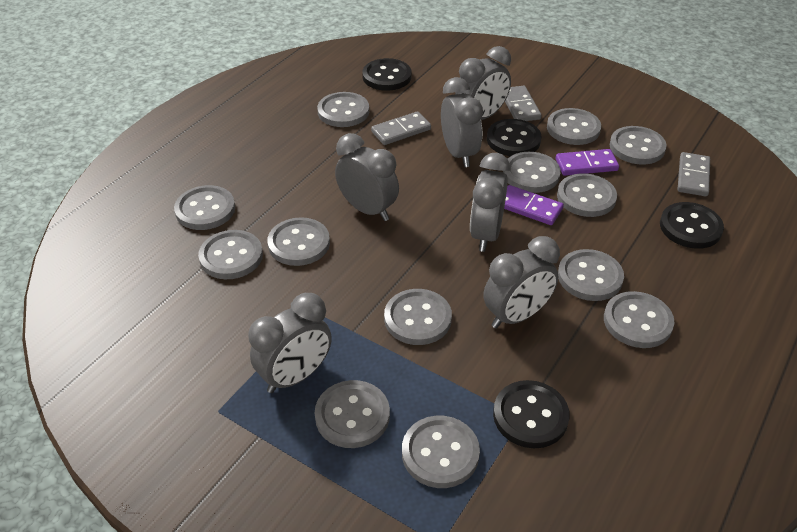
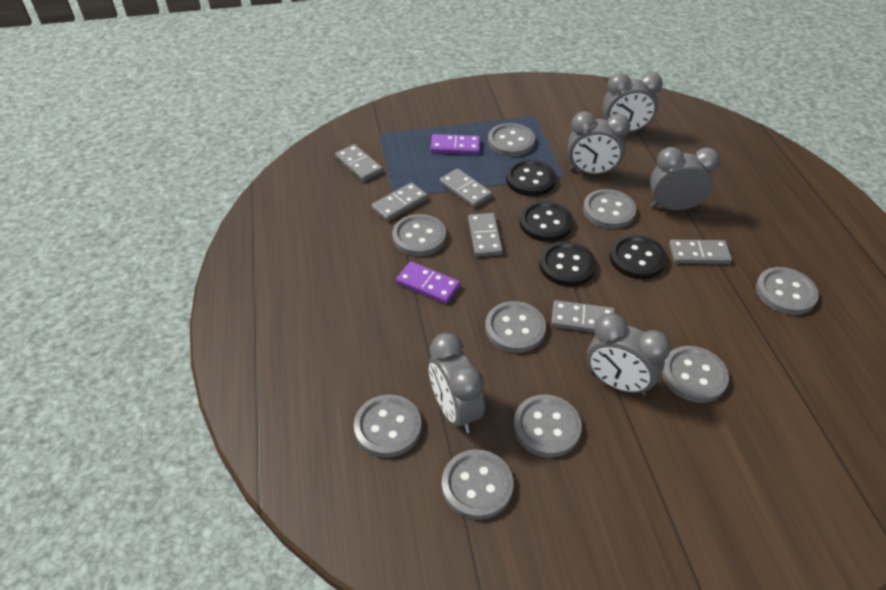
grey button: [174,185,235,230] [198,230,263,279] [267,217,330,266] [315,380,390,448] [317,92,369,127] [384,289,452,345] [402,416,480,488] [503,152,561,193] [547,108,601,145] [557,173,617,217] [558,249,624,301] [604,291,674,348] [610,126,667,165] = 13 -> [354,395,422,457] [392,214,446,256] [442,449,514,520] [485,301,546,353] [488,123,535,156] [513,395,582,458] [583,189,637,229] [662,346,729,403] [756,267,819,315] = 9
grey clock: [248,293,332,393] [335,133,399,221] [441,77,483,167] [455,46,511,120] [470,153,510,252] [483,236,560,329] = 6 -> [429,333,485,433] [568,111,630,175] [587,313,671,396] [602,72,663,132] [650,147,720,211] = 5
grey domino: [371,111,431,145] [505,86,541,121] [678,152,710,197] = 3 -> [335,144,383,181] [371,182,428,221] [439,168,493,208] [468,213,503,257] [551,300,615,332] [669,240,732,264] = 6

